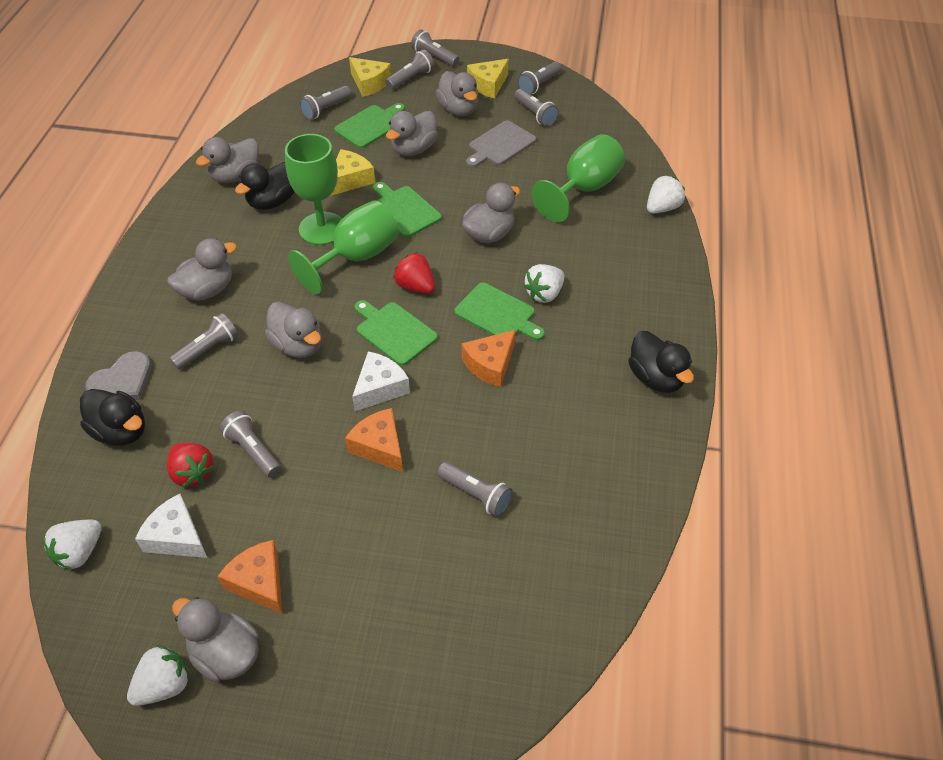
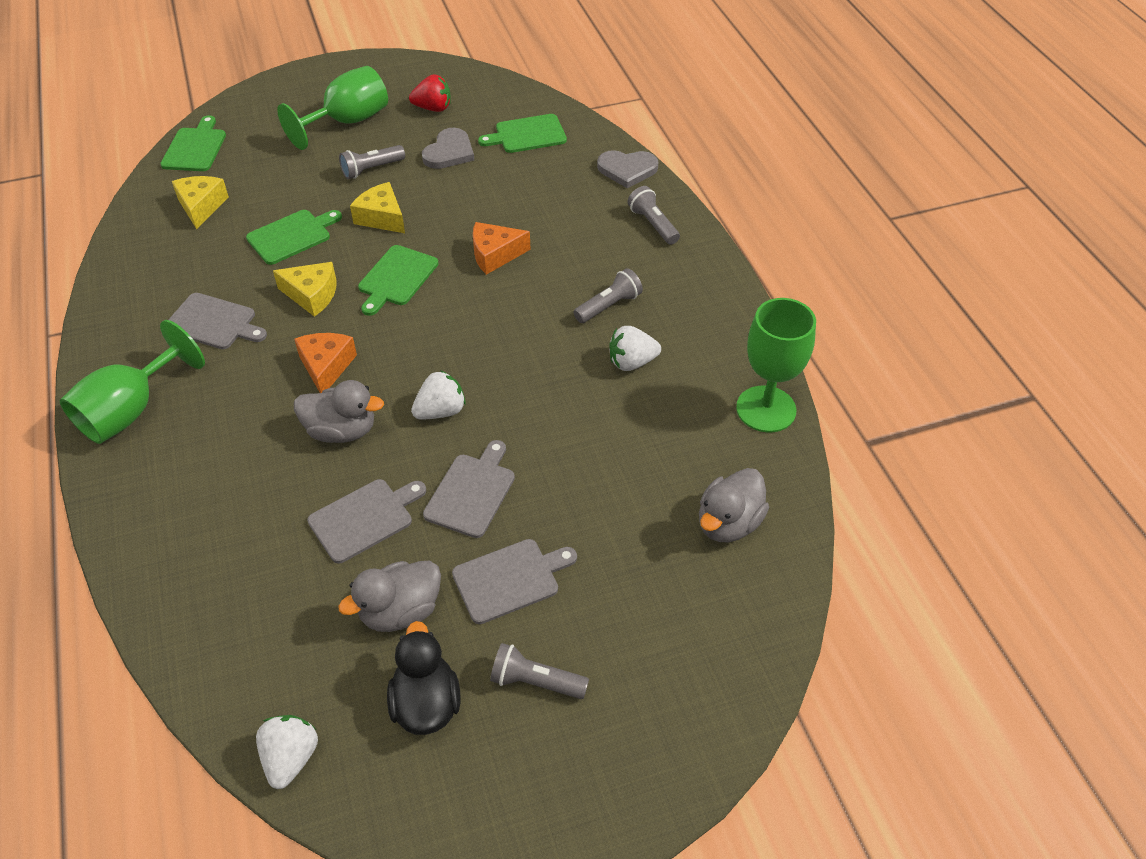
black duck: [80,389,145,446] [235,162,294,210] [628,331,694,393] = 3 -> [387,621,460,735] = 1
grey cutting board: [466,121,536,167] = 1 -> [168,293,267,349] [307,479,426,563] [423,440,515,538] [452,539,577,624] = 4
grey duck: [167,238,237,301] [172,597,259,682] [196,137,259,183] [265,302,322,358] [386,111,438,156] [435,71,478,116] [462,183,520,243] = 7 -> [294,380,384,443] [338,561,441,632] [699,468,769,542] = 3
grey flashlight: [169,313,238,370] [220,410,281,477] [299,86,351,120] [385,49,434,90] [411,30,460,67] [437,462,513,517] [514,89,559,127] [517,61,561,94] = 8 -> [339,145,405,179] [490,643,589,699] [574,268,643,323] [628,186,680,245] = 4
grey heart: [85,351,152,400] = 1 -> [422,128,474,169] [597,150,658,188] = 2
orange cheese: [217,540,282,614] [345,408,403,472] [462,330,516,387] = 3 -> [294,333,357,393] [473,222,531,275] = 2
red strawberry: [167,442,215,488] [393,252,435,294] = 2 -> [409,74,451,112] = 1
white cheese: [135,494,207,558] [352,351,410,411] = 2 -> none = 0
white strawberry: [43,520,102,570] [127,645,190,706] [523,264,565,303] [647,176,685,214] = 4 -> [256,715,318,789] [411,370,466,419] [609,326,661,371] = 3

